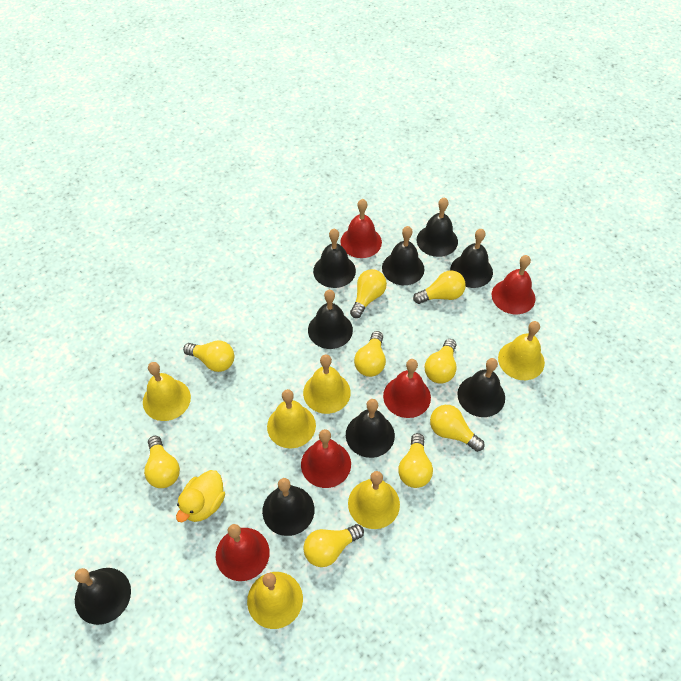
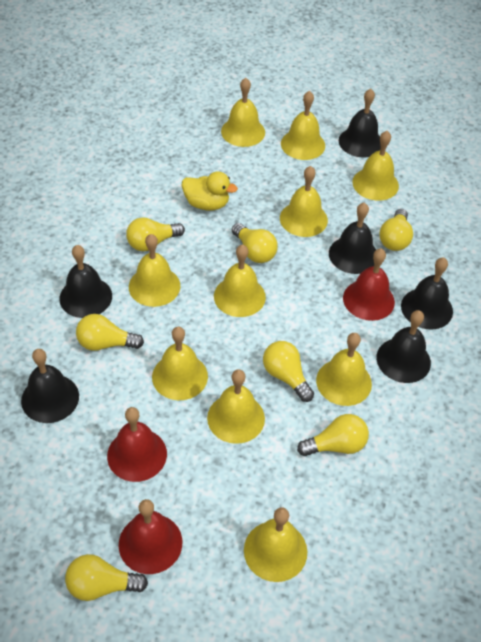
black bell: [75,568,131,625] [262,478,315,536] [308,290,353,349] [313,229,356,288] [346,399,395,458] [382,226,425,285] [417,197,458,257] [450,229,493,288] [457,358,505,417] = 9 -> [21,349,79,423] [59,245,112,318] [329,203,376,274] [339,89,381,157] [376,310,431,383] [401,257,453,330] = 6
red bell: [216,524,270,581] [301,429,351,488] [340,199,382,258] [383,359,431,418] [492,255,536,314] = 5 -> [107,407,167,482] [119,499,182,574] [343,249,395,321] = 3
yellow bell: [143,362,191,421] [247,572,303,629] [267,389,316,448] [303,354,351,414] [348,471,400,529] [498,321,545,380] = 6 -> [129,234,180,307] [152,327,208,400] [207,370,265,444] [214,245,266,317] [221,78,265,147] [244,507,307,582] [280,166,328,237] [281,91,325,160] [316,333,372,406] [352,131,399,201] = 10
yellow light bulb: [144,436,180,488] [183,340,234,372] [303,524,364,567] [350,269,387,318] [354,331,386,377] [398,433,433,488] [413,270,466,304] [425,339,457,384] [430,405,485,452] = 9 -> [65,554,148,601] [76,314,144,351] [126,217,185,251] [232,223,278,263] [263,341,314,402] [297,414,369,456] [379,209,413,251] = 7

